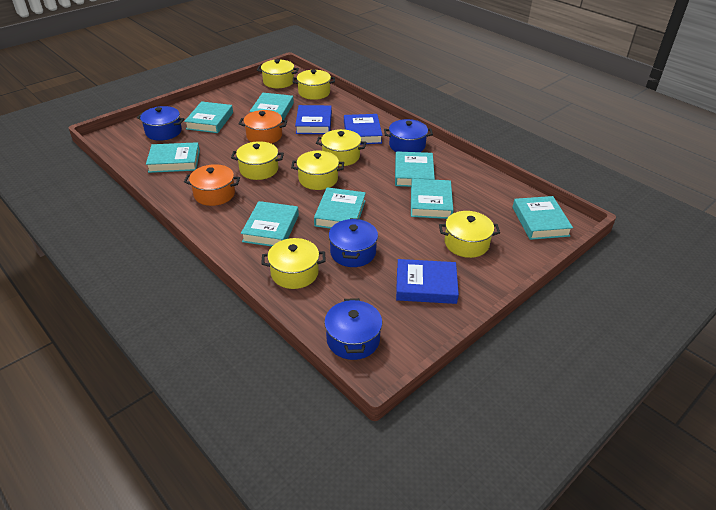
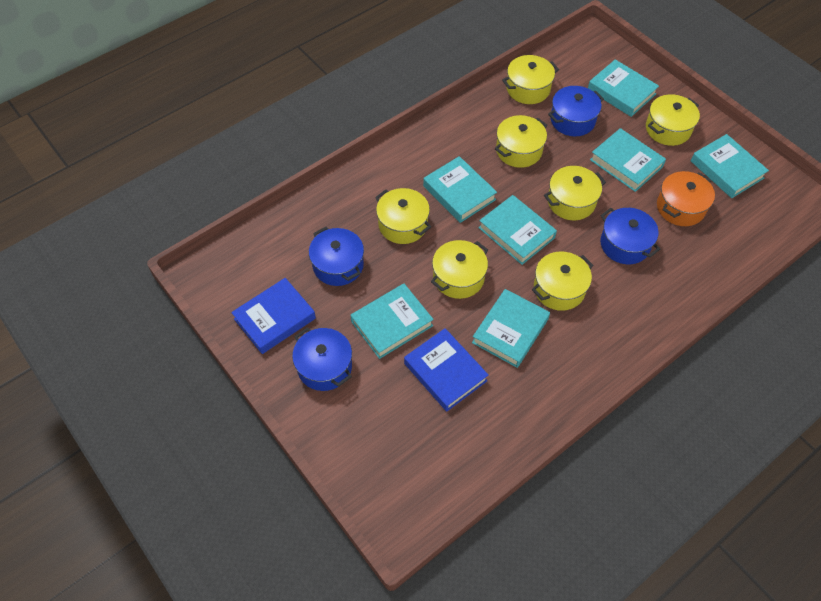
blue book: [295,105,332,134] [344,114,383,144] [396,259,459,304] = 3 -> [231,278,316,354] [404,328,488,411] = 2
orange pot: [184,164,240,206] [239,110,287,144] = 2 -> [657,171,715,226] = 1
turquoise book: [146,142,200,173] [184,101,233,133] [241,201,299,247] [249,93,294,120] [314,187,366,229] [395,151,435,187] [411,179,453,219] [513,196,573,240] = 8 -> [350,284,434,359] [423,156,497,223] [472,289,550,368] [479,195,557,265] [588,59,659,117] [590,128,666,192] [691,134,769,198] = 7

